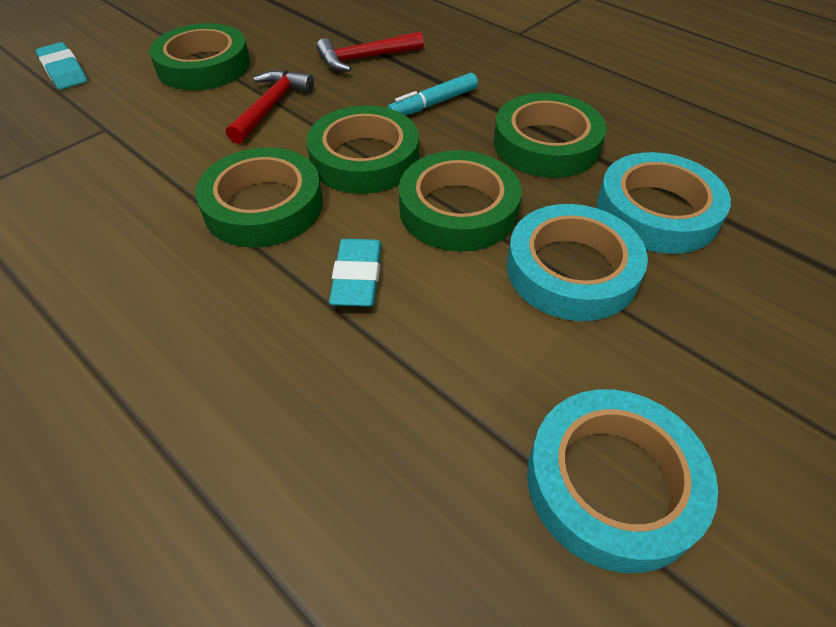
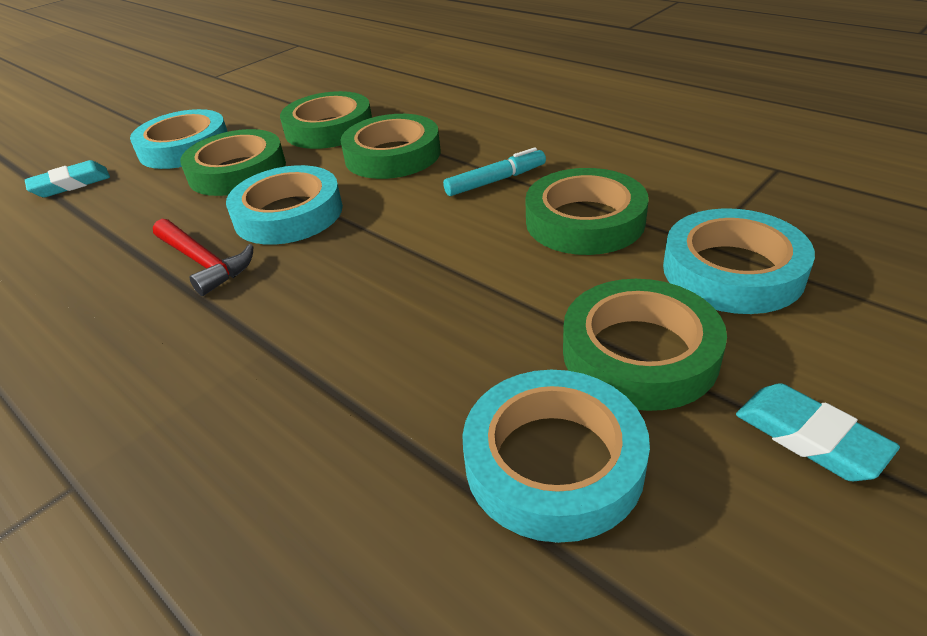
red hammer: [226,70,314,144] [316,32,424,72] = 2 -> [153,219,254,296] = 1
turquoise tape: [507,204,648,321] [527,389,718,573] [597,152,731,254] = 3 -> [130,109,228,169] [226,165,343,245] [462,370,650,543] [663,208,815,314] = 4

